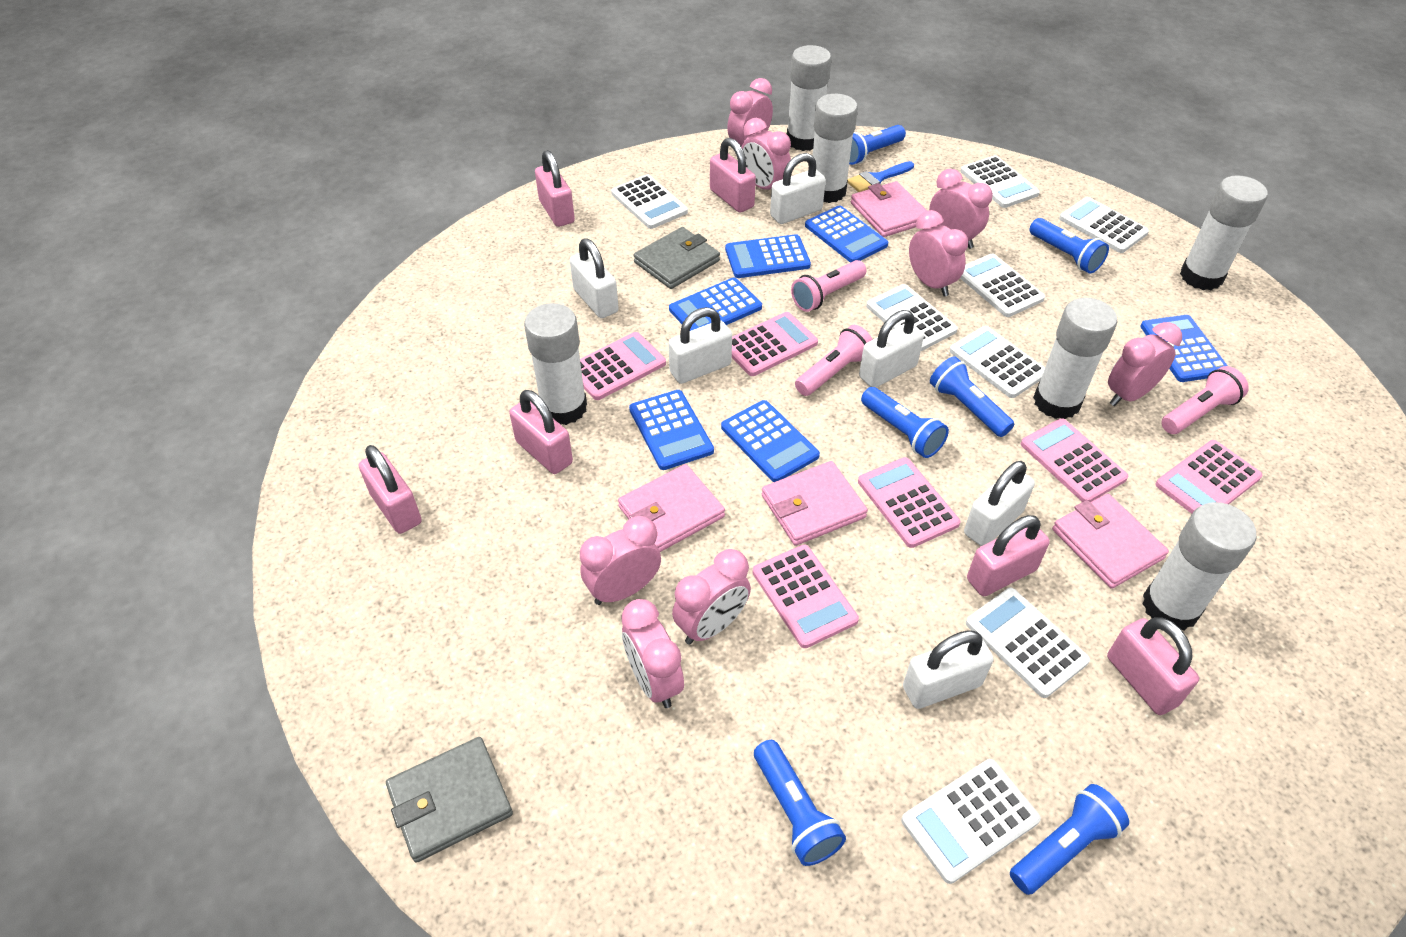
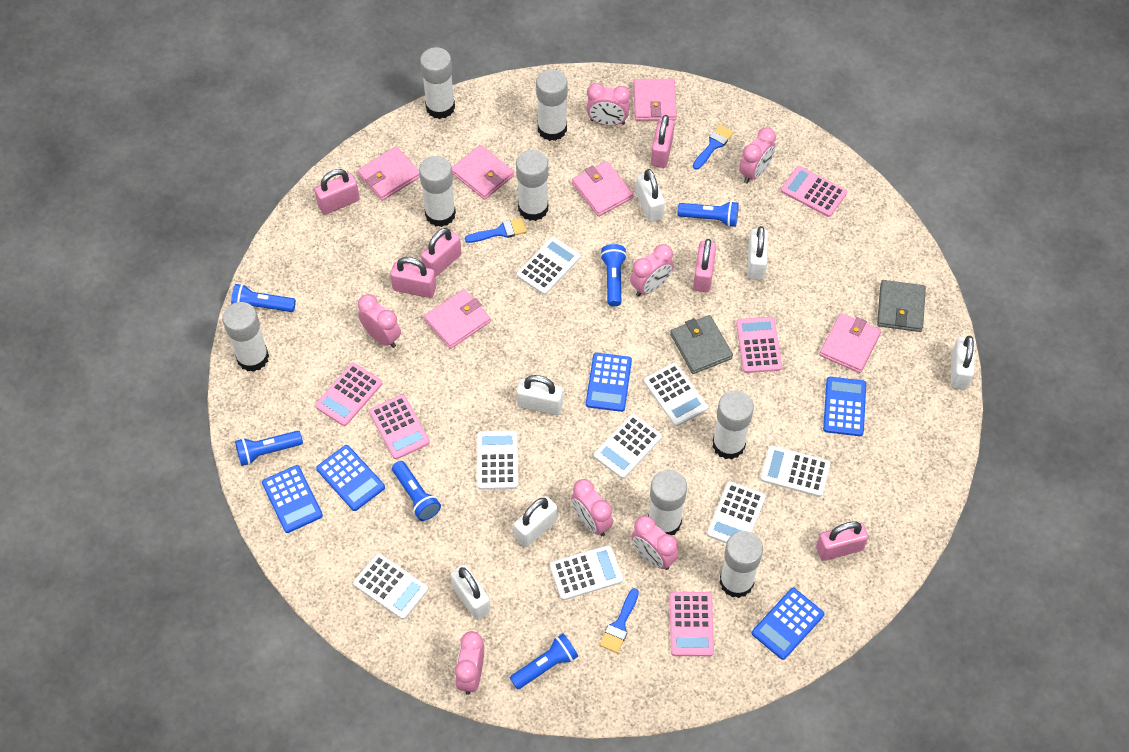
blue brush: [847,161,914,192] = 1 -> [465,218,527,243] [600,588,639,653] [693,124,734,169] = 3
blue calculator: [629,390,714,470] [669,277,762,331] [721,400,820,482] [725,234,811,278] [805,205,888,263] [1140,315,1228,382] = 6 -> [262,465,323,533] [316,445,385,511] [586,353,632,412] [752,588,824,660] [823,377,866,436] = 5
pink calculator: [580,332,666,400] [732,312,818,376] [753,544,859,648] [858,457,960,548] [1021,418,1128,502] [1155,440,1263,514] = 6 -> [315,363,382,426] [369,394,430,460] [670,592,714,656] [736,317,782,373] [781,166,847,217] = 5
pink clock: [580,516,661,605] [621,599,684,708] [672,549,751,645] [727,78,773,147] [742,118,791,189] [909,210,968,296] [929,169,993,249] [1108,322,1182,406] = 8 -> [358,294,401,348] [455,631,484,695] [571,479,613,536] [586,83,630,126] [630,244,674,297] [631,516,678,570] [739,127,776,184] = 7
pink flashlight: [791,260,866,312] [795,325,873,396] [1161,366,1249,434] = 3 -> none = 0
pink wallet: [618,464,725,552] [762,461,868,546] [851,181,927,237] [1052,493,1169,589] = 4 -> [357,146,420,201] [424,289,491,349] [452,145,514,200] [572,161,634,216] [633,79,677,121] [819,313,881,373] = 6
white glue stick: [524,303,587,425] [787,45,831,151] [812,94,858,203] [1033,298,1117,419] [1142,502,1256,631] [1180,175,1268,290] = 6 -> [222,302,269,372] [419,156,456,227] [420,47,455,119] [516,150,548,221] [536,69,568,141] [648,470,687,535] [713,391,754,459] [719,531,763,598] = 8

